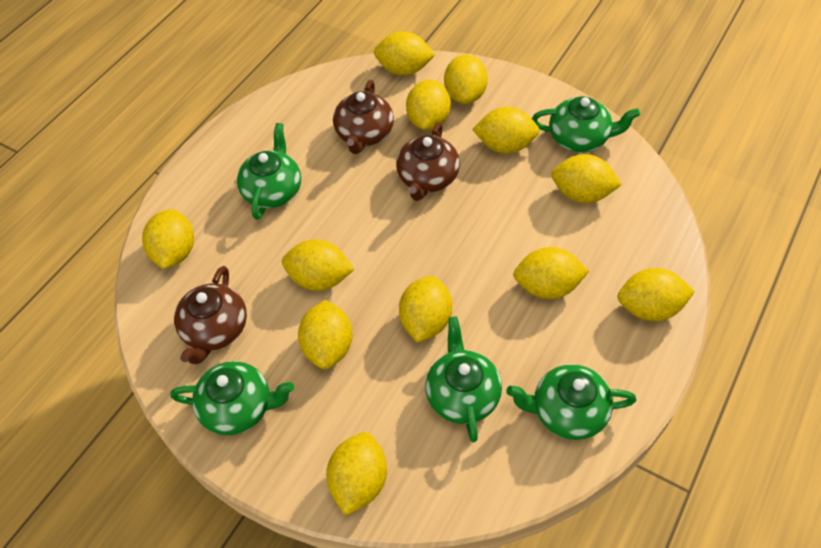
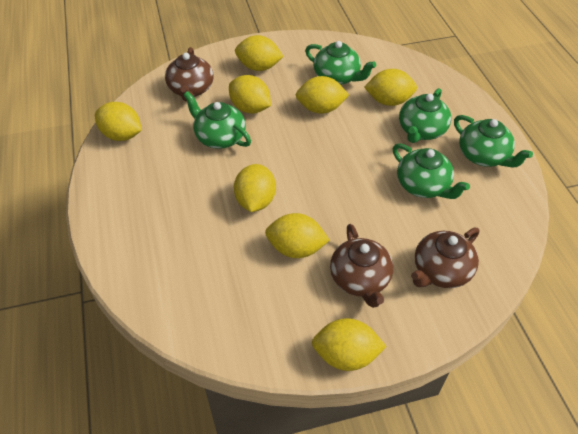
yellow lemon: [142,209,194,269] [282,239,354,291] [298,300,353,369] [326,432,387,516] [374,31,435,75] [399,276,452,343] [406,80,451,130] [444,55,488,104] [472,107,539,154] [513,247,589,299] [551,154,622,203] [618,268,695,321] = 12 -> [95,102,142,141] [229,75,271,114] [234,164,276,212] [235,35,284,71] [265,213,330,258] [296,76,349,114] [312,318,387,371] [364,69,417,106] = 8

